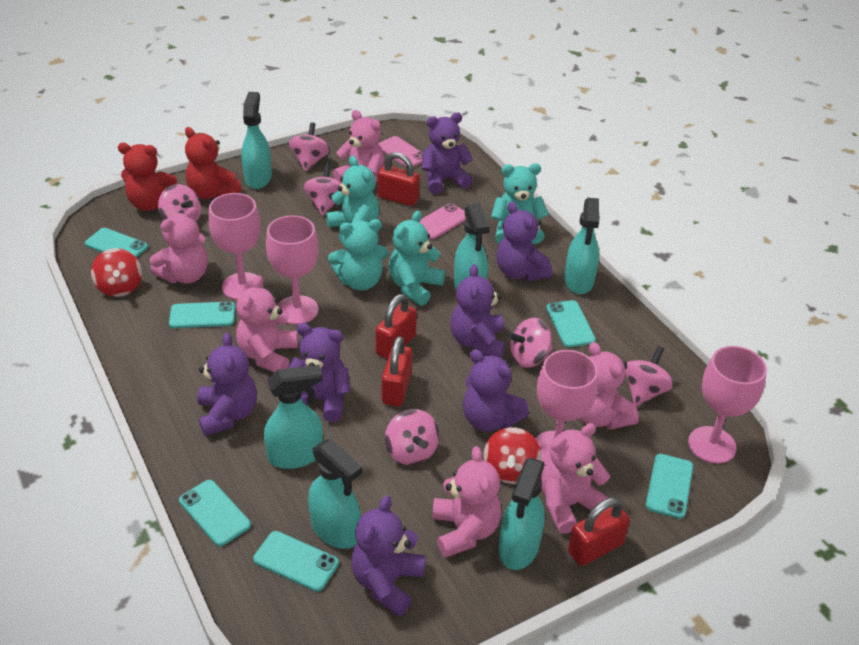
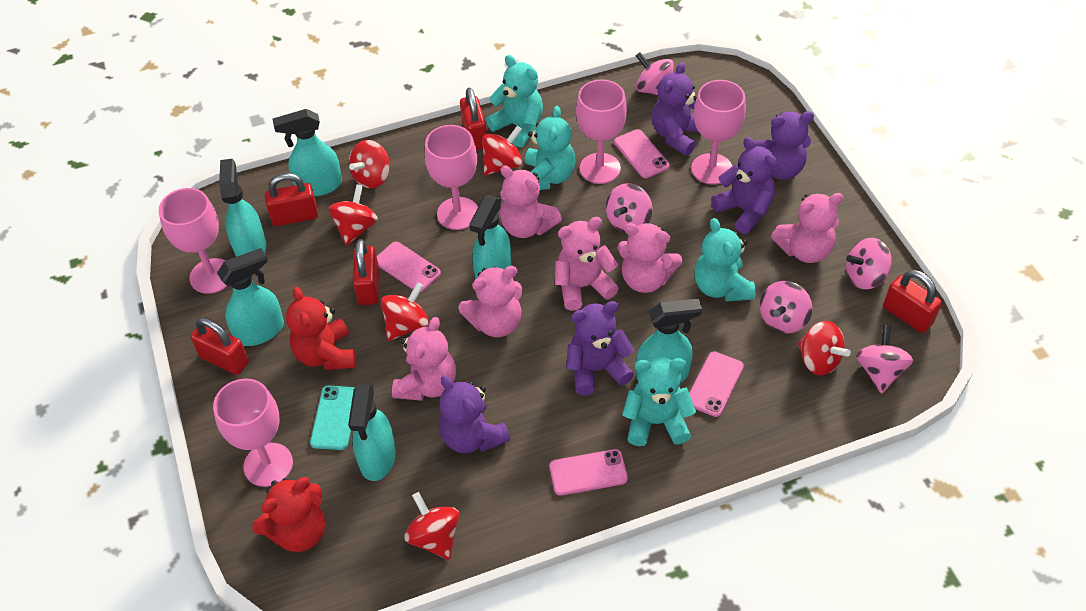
pink goblet: [209,193,263,300] [266,215,319,325] [535,350,598,465] [688,346,767,464] = 4 -> [159,188,227,294] [213,378,293,487] [425,125,478,230] [576,79,627,184] [691,80,746,184] = 5
pink phone: [378,136,423,167] [419,203,466,239] = 2 -> [377,242,441,292] [549,449,628,496] [614,129,670,178] [689,351,744,417] = 4
pink spinning top: [158,184,201,222] [289,122,330,172] [303,163,342,216] [385,409,439,465] [507,318,553,368] [625,346,674,407] = 6 -> [606,183,652,233] [636,52,674,95] [760,281,812,333] [846,238,892,289] [856,325,913,394] = 5
purple teddy bear: [198,333,257,436] [288,323,350,422] [351,495,426,616] [422,113,473,194] [450,264,505,358] [463,349,529,432] [496,201,552,281] = 7 -> [439,376,510,453] [566,301,635,395] [652,62,699,156] [711,137,777,234] [754,111,814,180] = 5
red padlock: [376,294,417,359] [378,152,420,206] [382,336,412,406] [568,497,630,566] = 4 -> [191,317,249,375] [265,173,318,226] [353,239,379,305] [460,88,487,150] [883,270,942,333] = 5
red spinning top: [91,248,142,297] [484,427,541,484] = 2 -> [329,184,378,245] [349,140,390,188] [381,283,429,341] [404,492,459,560] [482,126,523,175] [798,321,851,375] = 6
turquoise phone: [85,228,148,258] [169,301,235,328] [179,480,251,546] [253,531,339,592] [547,300,596,347] [646,454,693,519] = 6 -> [310,386,355,450] = 1

